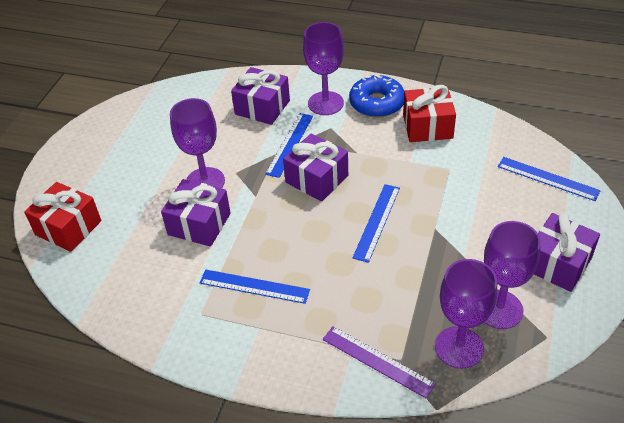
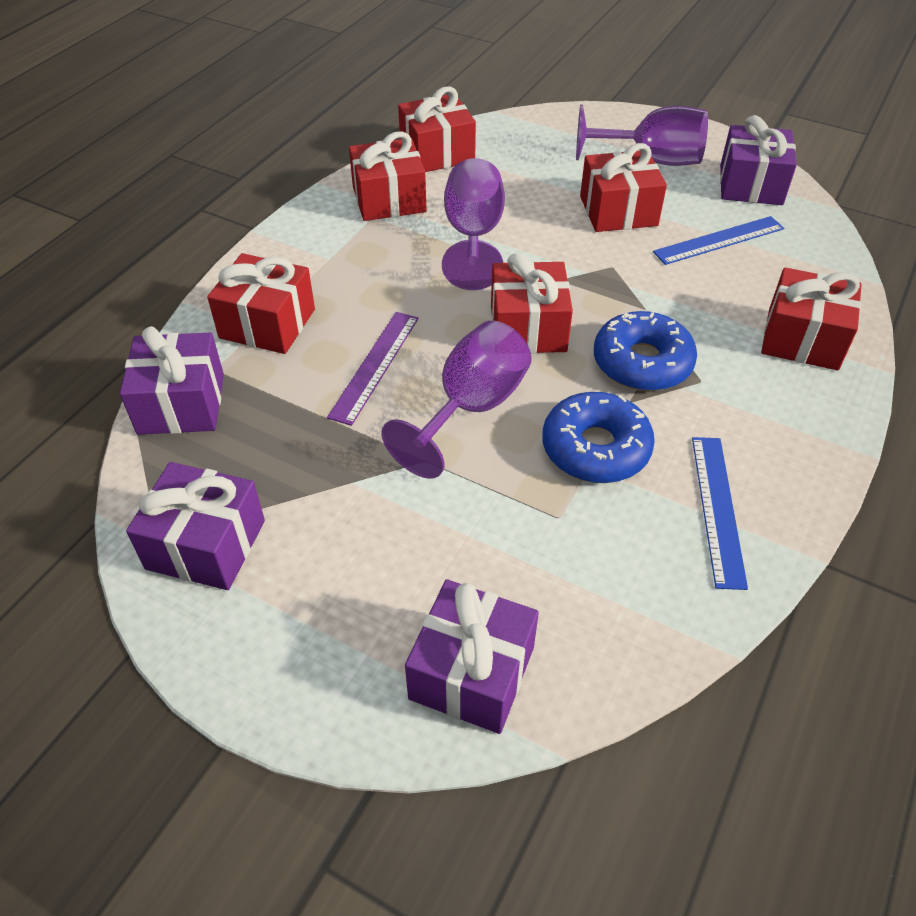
blue donut: [349,75,404,118] = 1 -> [542,392,655,483] [594,311,697,391] = 2
blue ruler: [200,270,310,304] [265,113,313,178] [352,184,400,263] [498,157,601,201] = 4 -> [653,216,784,265] [692,437,748,590] = 2
purple goblet: [170,98,225,188] [303,22,344,115] [435,259,497,369] [484,221,541,329] = 4 -> [381,321,532,479] [442,158,505,290] [576,105,708,166] = 3
red gift: [24,182,101,252] [403,85,456,142] = 2 -> [207,253,315,354] [349,131,427,221] [398,86,476,172] [491,253,573,354] [580,143,667,232] [761,267,862,371] = 6

